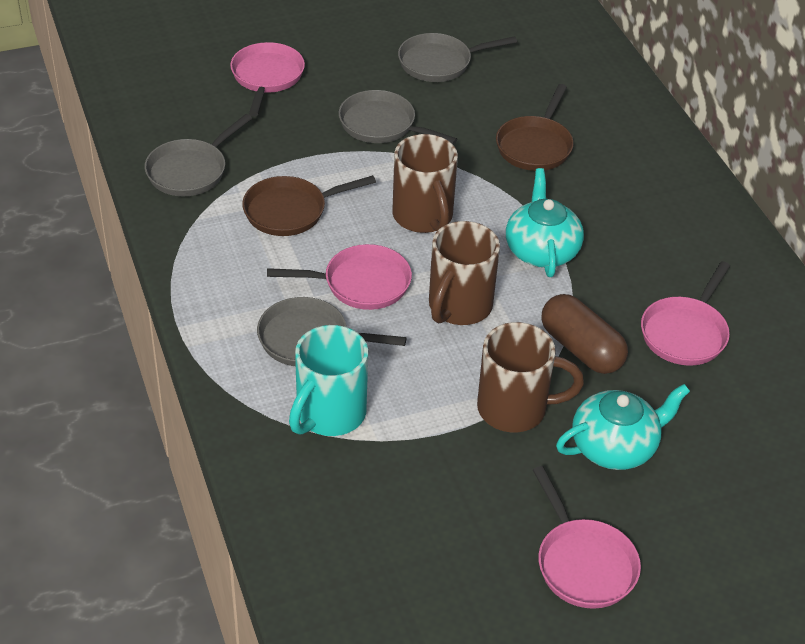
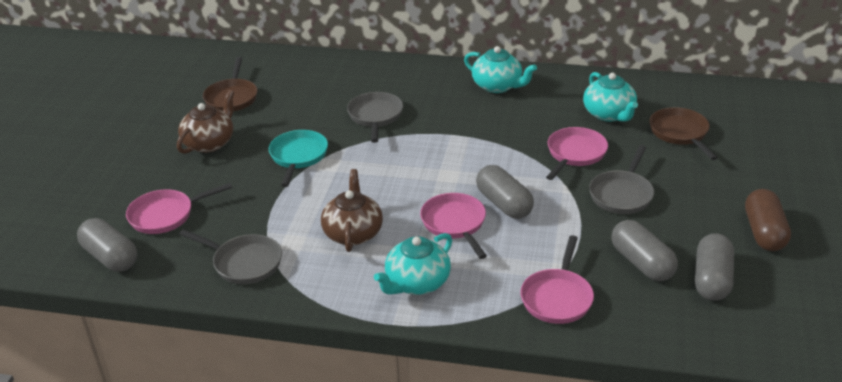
brown mug: [392,134,458,233] [429,221,500,325] [477,322,584,432] = 3 -> none = 0
brown teapot: none = 0 -> [177,90,235,154] [321,169,383,252] = 2
grey capsule: none = 0 -> [77,218,137,272] [476,165,534,219] [611,220,678,281] [695,233,734,301] = 4
grey pan: [145,114,252,196] [257,297,406,366] [339,90,457,145] [398,33,517,82] = 4 -> [179,229,282,284] [347,92,403,143] [589,145,654,214] = 3
turquoise mug: [289,325,368,436] = 1 -> none = 0
turquoise pan: none = 0 -> [269,130,328,187] = 1
turquoise teapot: [506,168,584,277] [556,384,690,470] = 2 -> [374,233,452,295] [464,46,537,93] [583,72,638,122] = 3

